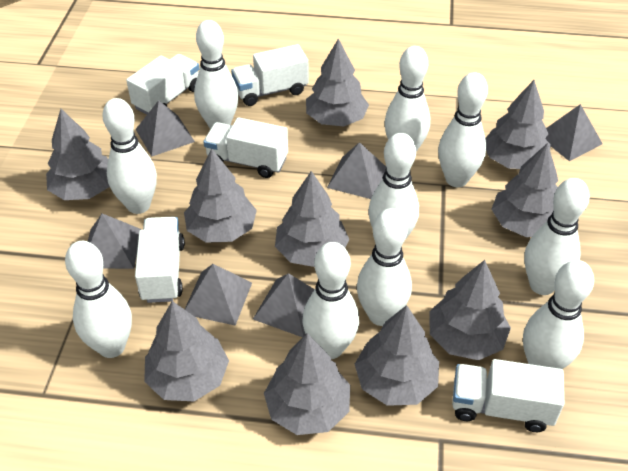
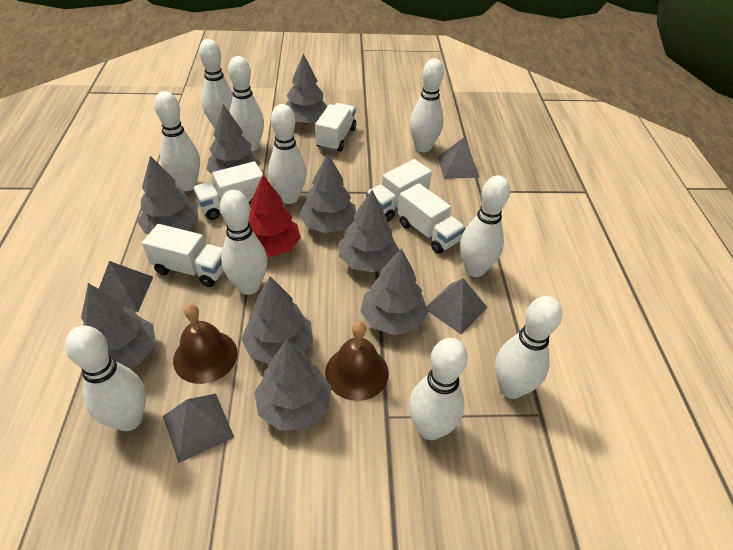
brown bell: none = 0 -> [173,304,237,384] [325,322,389,401] = 2
grey pyramid: [88,213,142,269] [136,100,195,157] [185,264,252,326] [253,273,315,337] [327,142,386,199] [545,104,603,161] = 6 -> [99,261,153,312] [163,394,234,463] [426,278,488,334] [438,138,480,179] = 4
grey tree: [46,109,110,200] [144,301,229,401] [184,149,257,243] [264,333,350,435] [275,171,349,267] [306,38,369,126] [355,305,439,406] [429,260,511,360] [485,80,551,169] [491,143,558,237] = 10 -> [81,283,156,368] [137,156,199,234] [206,104,261,174] [241,276,313,364] [254,339,332,431] [286,54,327,124] [299,153,356,233] [339,190,399,272] [360,249,428,336] = 9
red tree: none = 0 -> [249,175,301,257] = 1

